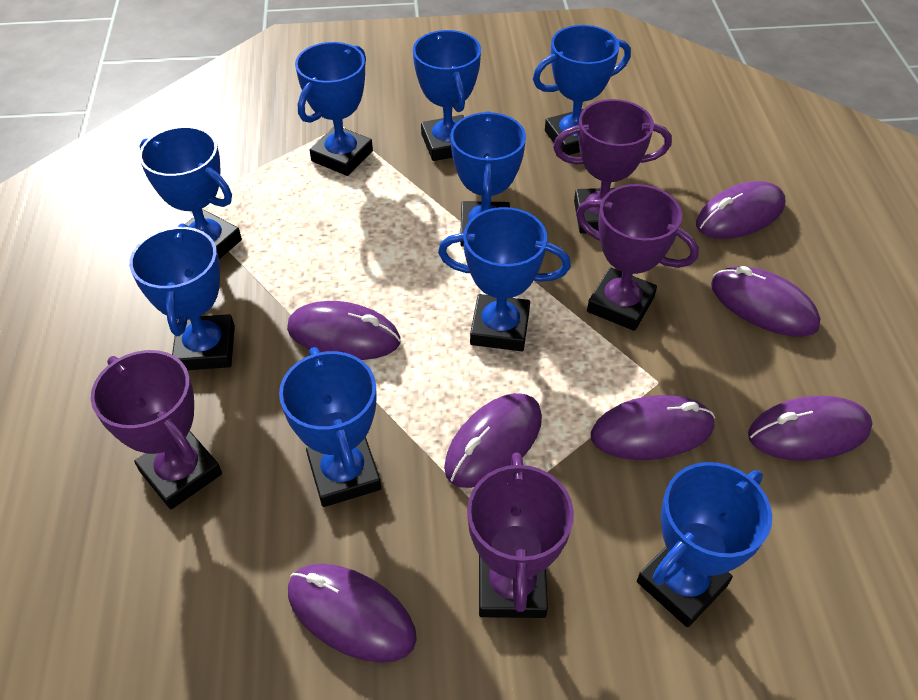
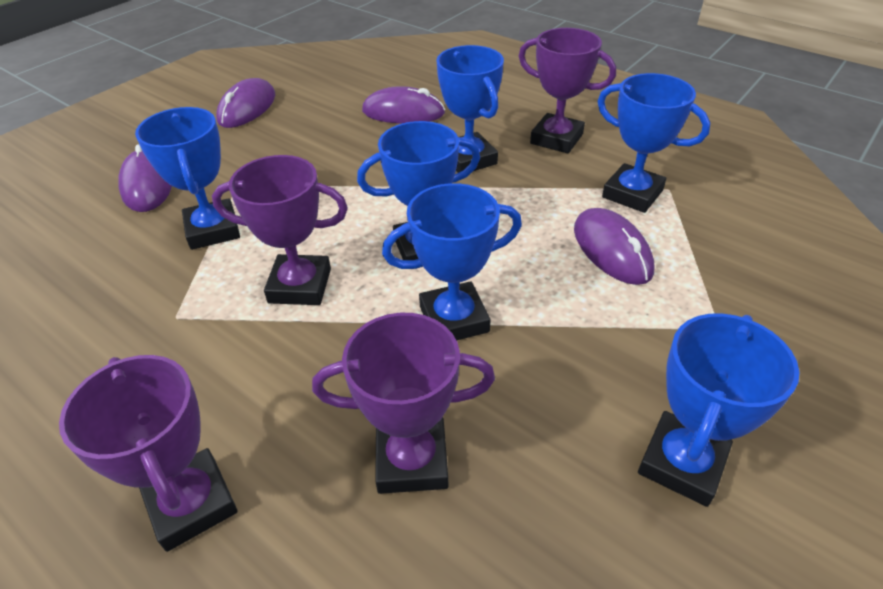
blue trophy: [129,223,235,370] [139,126,242,259] [279,347,381,507] [295,42,373,176] [413,30,481,161] [438,207,571,351] [450,111,526,247] [533,25,631,155] [637,462,772,627] = 9 -> [135,107,240,250] [357,121,480,260] [382,183,522,340] [436,45,504,173] [597,73,710,213] [638,313,799,507] = 6
purple mouse: [287,301,401,360] [288,564,417,663] [444,393,542,488] [591,395,715,460] [696,181,786,239] [711,266,821,337] [748,396,873,461] = 7 -> [118,144,172,212] [216,78,275,128] [362,86,445,124] [574,208,654,285] = 4

